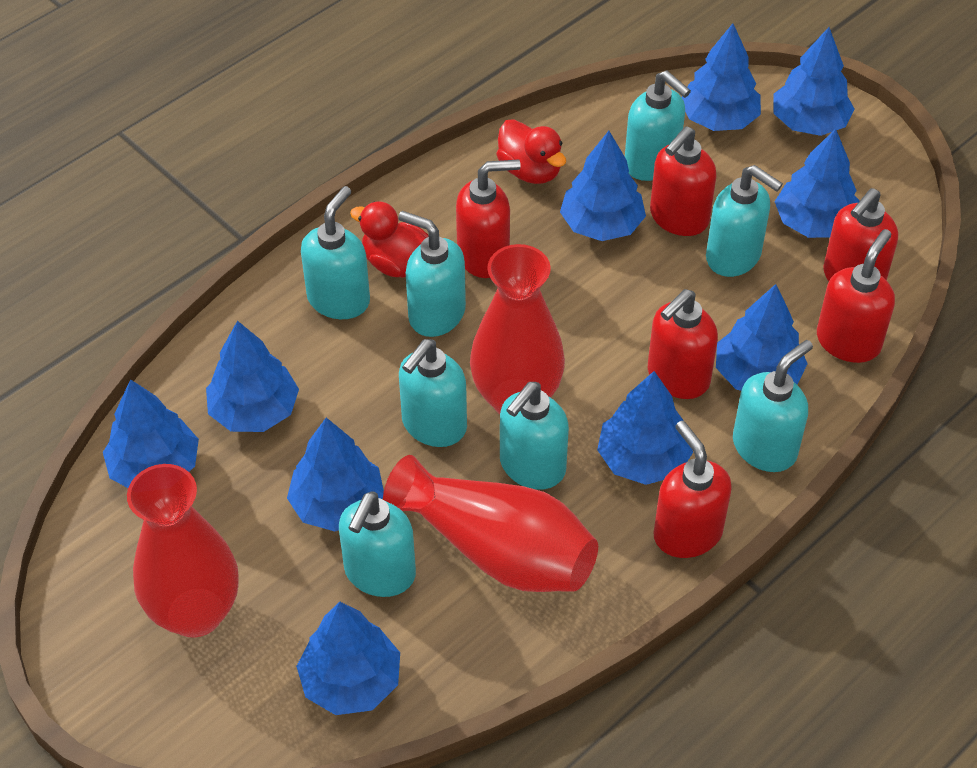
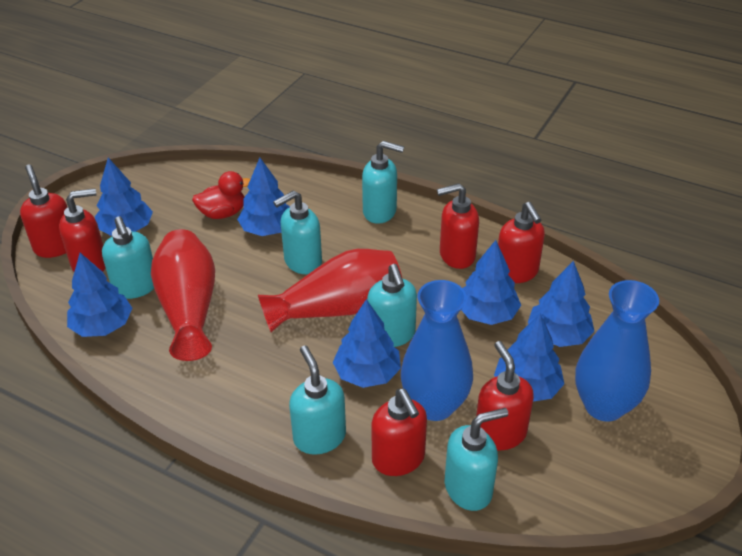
blue tree: [103,379,199,488] [206,321,299,432] [287,417,384,531] [296,602,400,715] [560,131,646,241] [597,371,693,485] [682,23,761,131] [716,284,808,391] [773,27,854,136] [775,129,860,238] = 10 -> [67,253,132,337] [95,158,153,236] [237,158,290,236] [333,299,401,388] [461,240,521,325] [494,313,564,402] [528,261,594,347] = 7
blue vase: none = 0 -> [401,280,473,421] [575,280,659,422] = 2
red duck: [350,201,429,278] [496,119,566,184] = 2 -> [192,171,250,219] = 1
red vase: [127,464,239,638] [383,455,598,592] [470,244,565,414] = 3 -> [151,229,215,361] [258,249,402,332] = 2
turquoise soap dispenser: [301,186,370,319] [339,492,416,597] [398,211,466,337] [399,339,467,447] [500,382,569,490] [625,70,691,181] [706,165,783,277] [733,340,813,472] = 8 -> [102,216,154,299] [273,190,322,274] [289,345,346,455] [362,141,404,224] [367,264,417,347] [445,408,508,511] = 6

